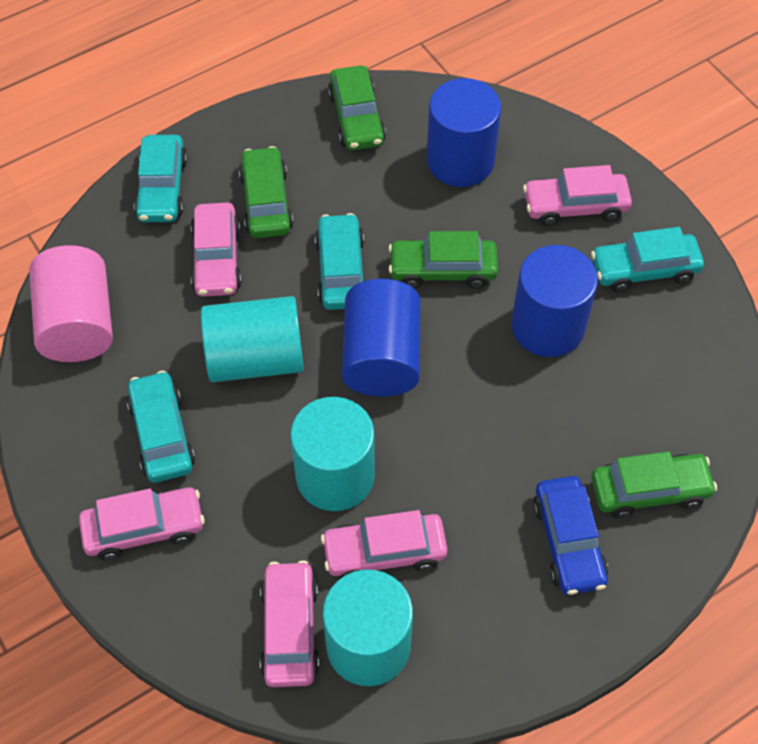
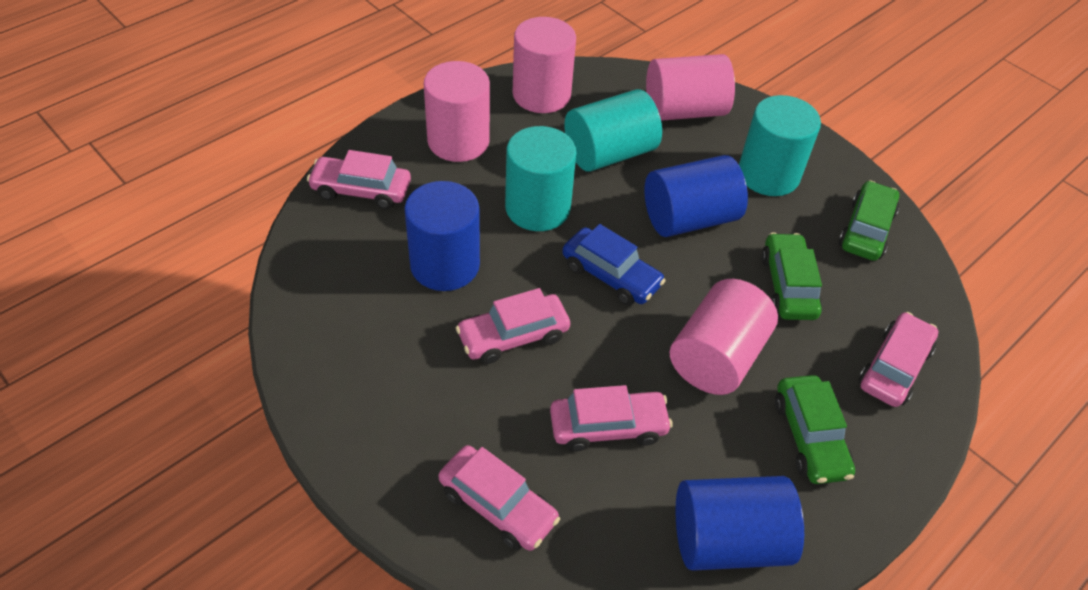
green car: [239,146,293,238] [328,66,386,151] [388,231,498,289] [591,451,717,518] = 4 -> [761,232,822,320] [775,375,855,484] [839,180,899,261] = 3
pink cylinder: [29,245,113,362] = 1 -> [424,61,490,162] [513,17,576,113] [646,54,735,121] [670,279,778,395] = 4
turquoise car: [127,371,195,483] [134,135,188,222] [315,213,365,310] [591,227,704,292] = 4 -> none = 0

